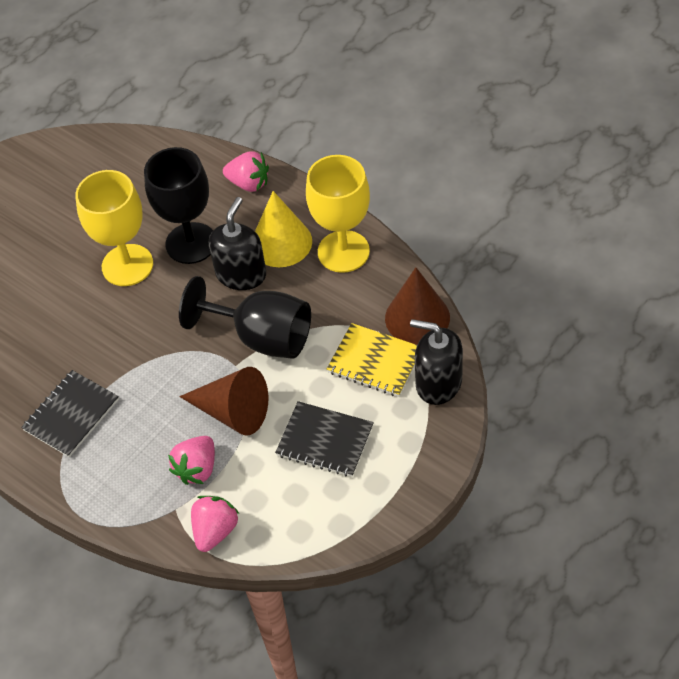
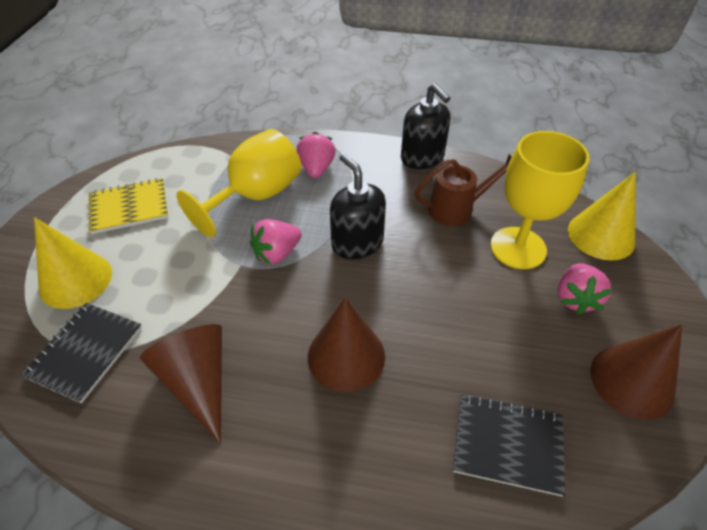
black goblet: [144,147,213,264] [179,276,311,359] = 2 -> none = 0
brown cone: [179,367,268,436] [385,267,450,345] = 2 -> [140,324,222,444] [308,297,385,392] [590,324,682,420] = 3
brown watering can: none = 0 -> [415,154,511,226] = 1
yellow cone: [255,191,312,267] = 1 -> [34,217,112,309] [568,172,636,260] = 2

